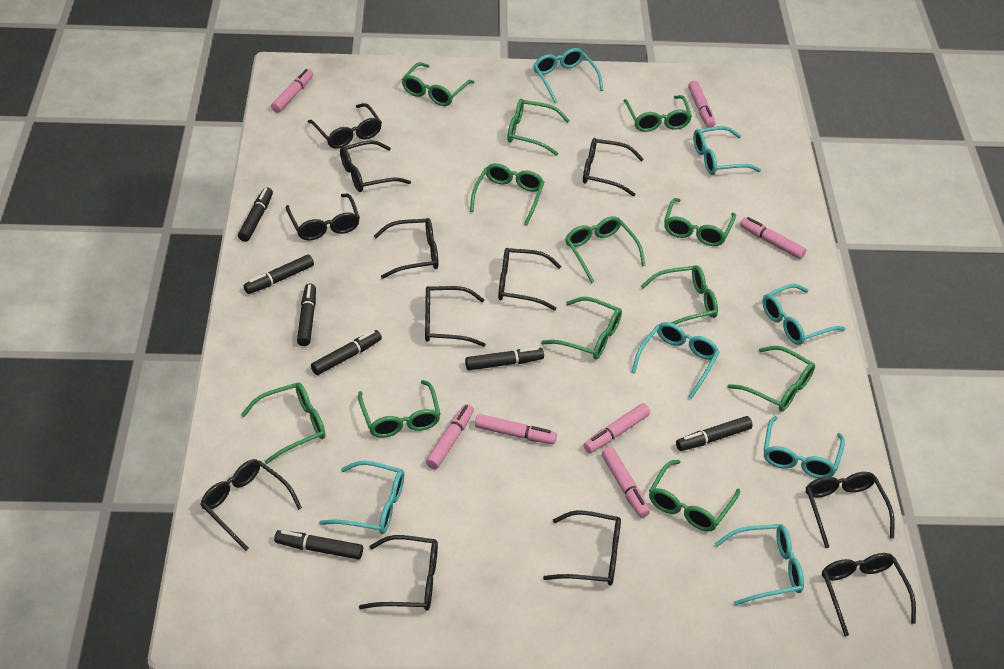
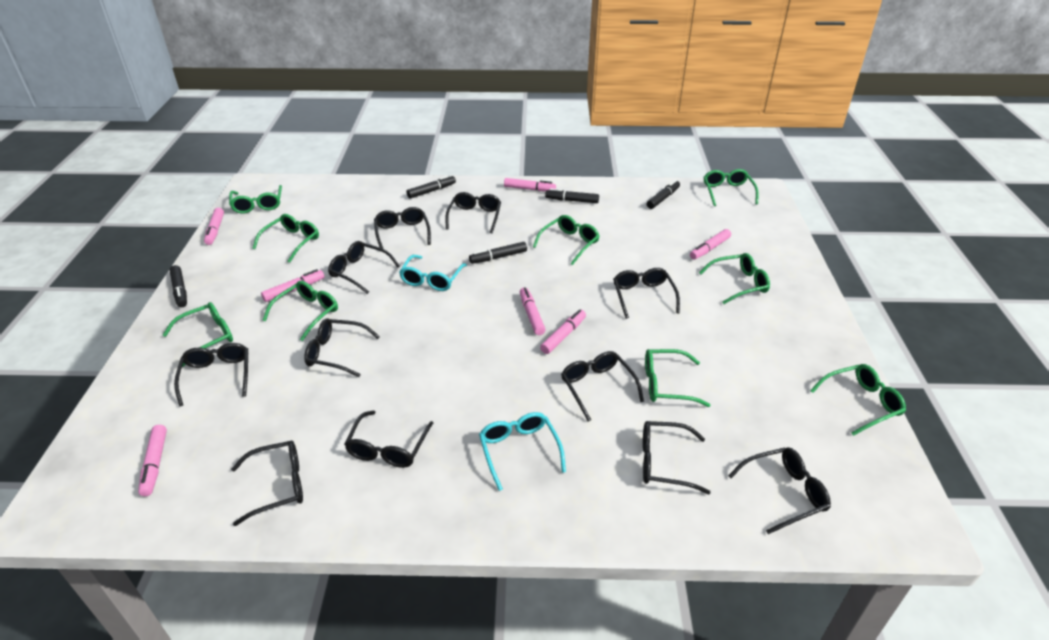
black glasses: [200,459,302,551] [286,194,360,241] [308,103,382,149] [340,140,411,192] [359,535,438,611] [374,218,438,279] [425,286,486,347] [498,248,561,311] [543,510,621,585] [583,138,644,196] [806,472,895,548] [822,553,916,636] = 12 -> [174,343,248,406] [231,441,303,526] [304,318,380,377] [328,241,400,294] [344,410,433,468] [374,207,431,249] [445,192,501,233] [561,351,644,421] [613,268,680,319] [643,421,711,494] [728,447,831,534] = 11
black marker: [238,187,273,242] [244,255,314,294] [274,530,363,560] [297,284,316,346] [311,330,382,375] [465,347,544,370] [676,416,753,451] = 7 -> [169,265,187,307] [407,175,456,199] [469,242,527,264] [545,188,599,203] [647,180,680,209] = 5
green glasses: [241,382,325,464] [358,380,441,438] [402,62,474,106] [470,163,544,225] [507,99,570,156] [541,297,622,359] [565,216,646,283] [624,95,692,132] [641,265,718,325] [649,460,740,531] [664,198,736,246] [727,346,815,412] = 12 -> [163,302,233,367] [229,185,282,213] [252,214,319,263] [263,281,338,341] [533,215,600,265] [645,349,710,407] [699,253,770,304] [704,169,759,206] [810,364,906,436] = 9
turquoise glasses: [319,461,404,534] [533,48,604,103] [631,322,720,399] [693,126,761,175] [715,524,804,606] [762,284,845,345] [763,416,845,478] = 7 -> [399,255,467,291] [479,412,566,491] = 2

